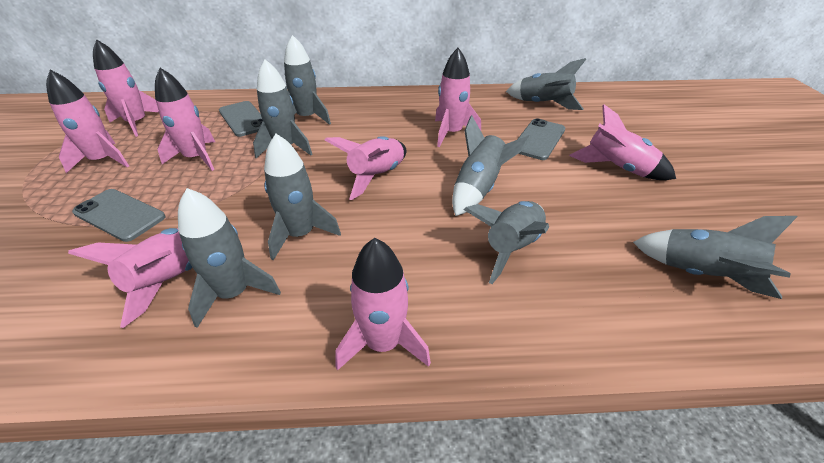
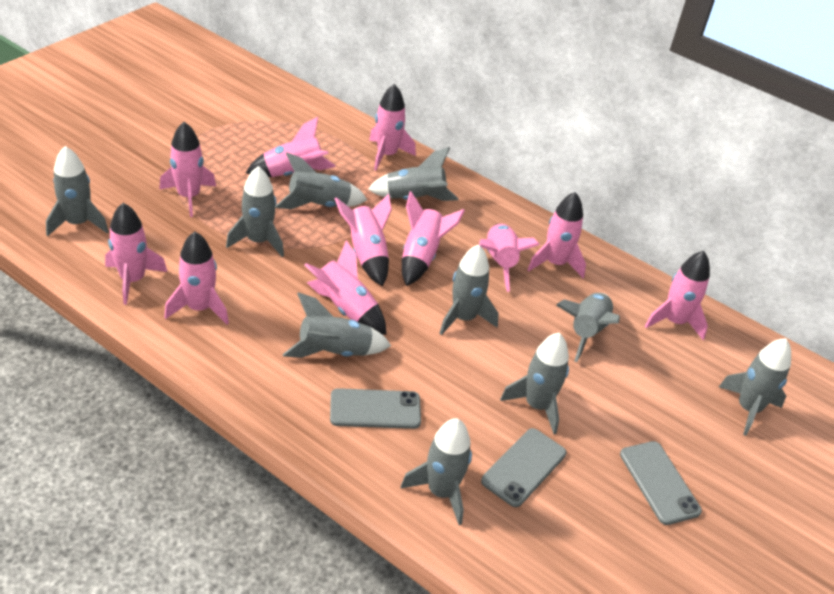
grey rocket: [178,188,281,328] [253,60,312,158] [264,134,341,260] [284,35,331,125] [452,115,531,216] [464,201,549,284] [506,58,586,110] [633,216,797,299] = 8 -> [46,146,109,236] [226,166,284,257] [275,153,367,209] [283,292,391,358] [368,147,459,201] [401,418,472,525] [439,245,498,335] [500,333,569,434] [556,293,620,362] [719,338,791,436] = 10
pink rocket: [46,70,129,173] [68,228,193,328] [93,39,159,137] [155,68,215,171] [325,136,407,200] [335,238,431,371] [435,48,481,147] [569,104,676,180] = 8 -> [105,203,167,305] [159,122,216,217] [164,232,229,324] [246,117,336,177] [304,240,386,335] [335,194,392,286] [369,84,416,170] [402,191,465,286] [479,224,540,292] [528,192,586,278] [645,251,710,340] = 11

